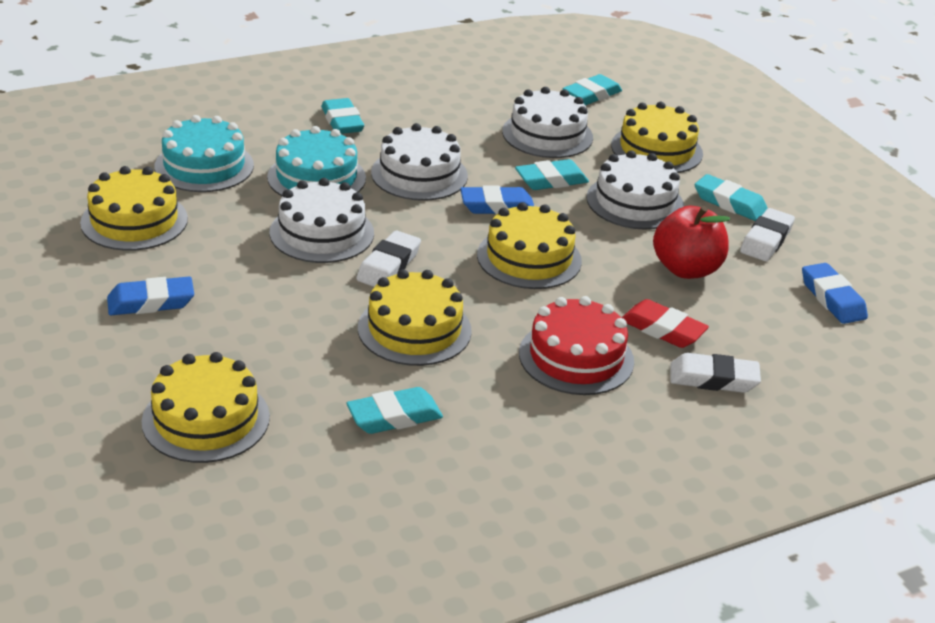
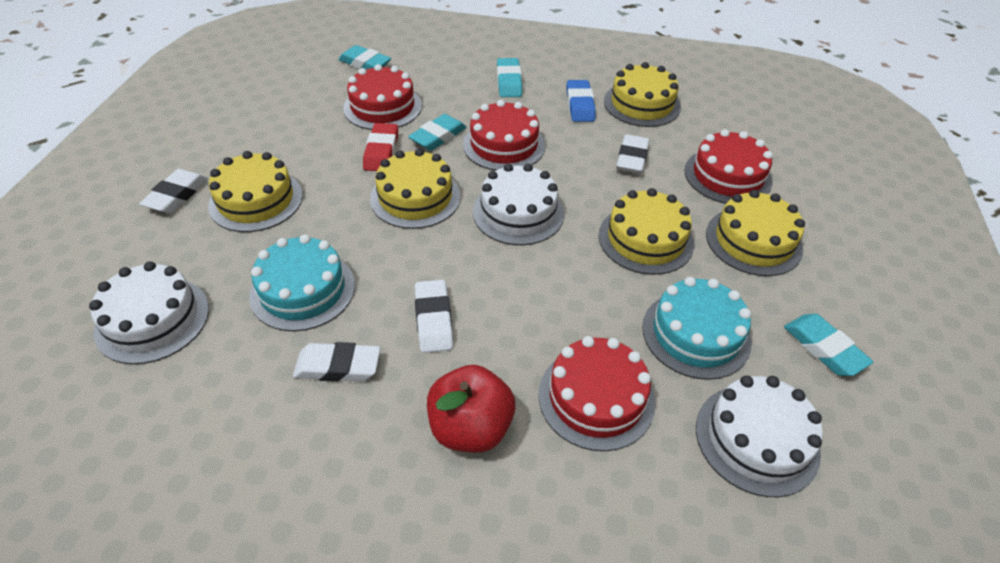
blue eraser: [107,277,194,315] [460,185,534,215] [802,263,868,324] = 3 -> [567,80,596,122] = 1
red cake: [519,296,634,395] = 1 -> [343,64,422,130] [463,100,545,171] [539,336,655,451] [684,129,773,204] = 4
turquoise eraser: [321,98,364,134] [346,387,443,434] [515,159,589,190] [563,74,622,105] [695,174,768,221] = 5 -> [338,45,391,70] [408,114,467,151] [497,58,522,97] [784,314,873,376] = 4
white cake: [269,178,374,263] [371,123,468,201] [502,87,593,158] [587,150,684,230] = 4 -> [89,261,209,364] [473,164,564,245] [696,375,823,497] = 3
white eraser: [356,231,421,287] [670,353,761,393] [740,208,795,261] = 3 -> [139,169,208,213] [293,342,380,382] [415,280,453,353] [616,134,650,174] = 4

